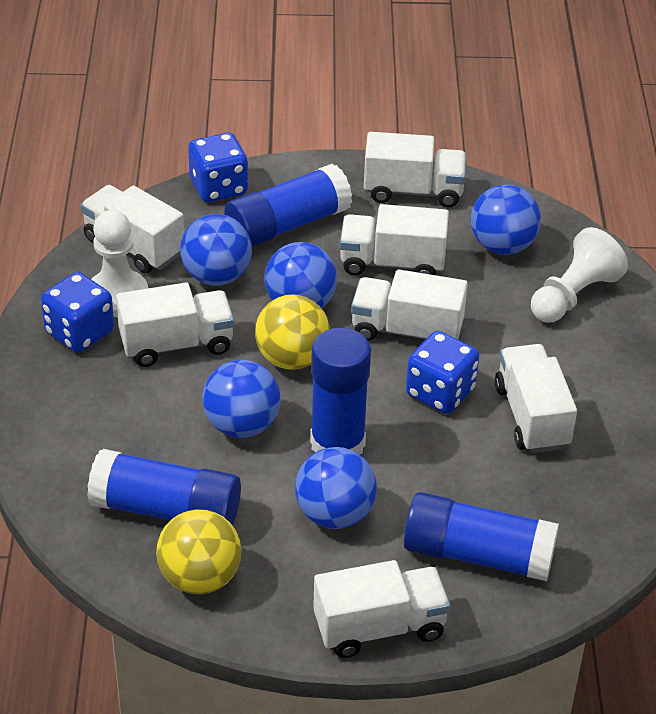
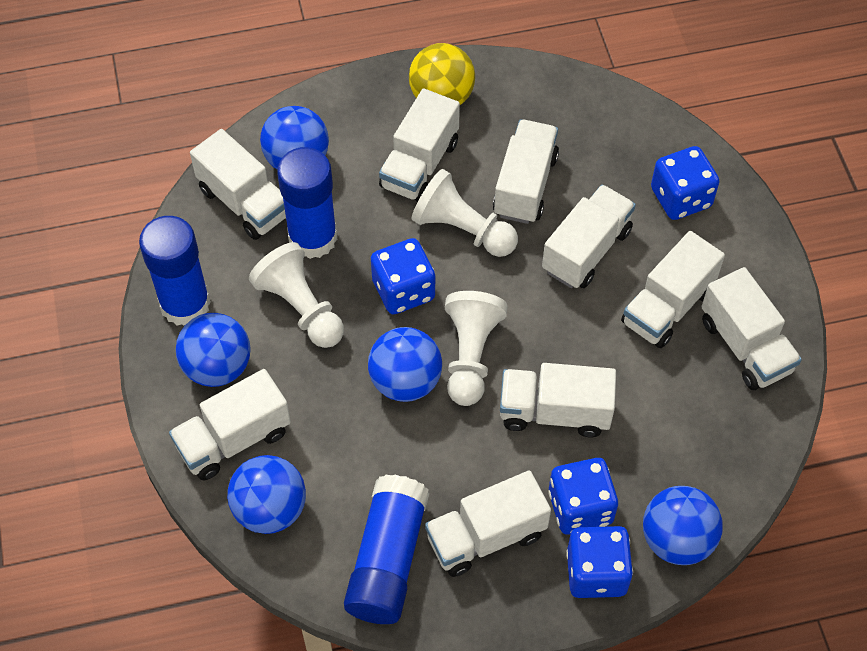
blue dice: [41,272,114,353] [188,133,248,202] [406,331,479,414] = 3 -> [371,238,435,314] [548,458,618,535] [566,526,633,598] [651,146,719,220] = 4
blue glue stick: [87,449,241,526] [224,164,352,247] [310,328,371,455] [404,492,559,581] = 4 -> [139,216,211,326] [277,147,337,259] [344,475,429,624] = 3
white pawn: [91,210,148,317] [531,227,628,322] = 2 -> [249,242,344,348] [412,169,518,257] [445,291,508,406] = 3
white truck: [81,185,184,274] [116,282,234,367] [313,560,450,658] [340,204,449,276] [351,269,468,341] [364,132,466,208] [495,344,577,453] = 7 -> [169,369,291,480] [190,129,286,240] [379,88,460,202] [425,470,551,577] [493,119,559,224] [500,363,616,437] [542,184,636,288] [621,231,725,348] [701,267,802,390] = 9
yellow ball: [156,509,241,594] [255,294,330,370] = 2 -> [409,43,475,105] = 1

